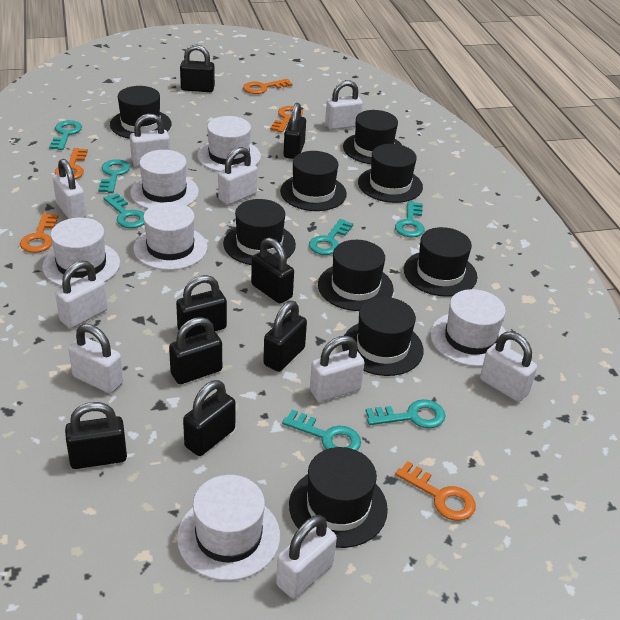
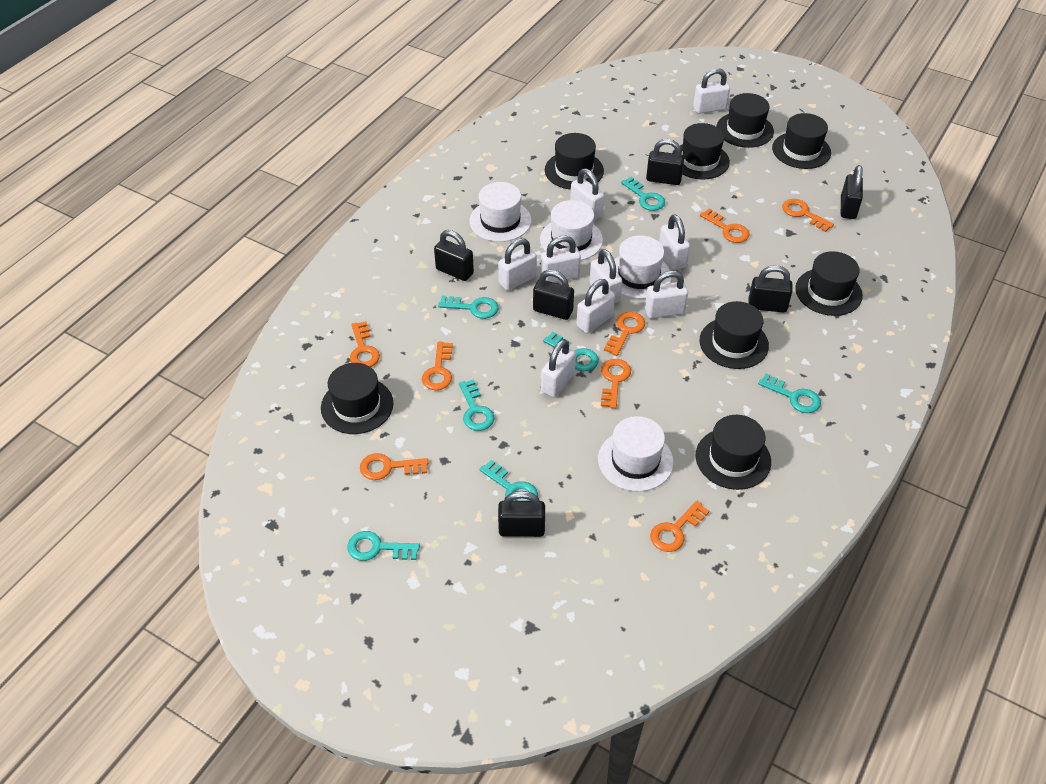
black hat: [110,86,171,139] [223,199,296,265] [280,151,347,211] [289,447,388,548] [318,240,394,311] [342,297,424,376] [343,110,402,164] [358,144,423,203] [404,227,477,297] = 9 -> [321,363,393,434] [545,133,604,190] [672,123,730,179] [696,415,771,490] [700,301,769,369] [716,93,774,148] [772,113,831,169] [795,251,863,316] = 8
black padlock: [65,402,127,469] [169,317,222,384] [176,275,227,338] [180,45,215,92] [183,380,236,456] [251,238,294,304] [263,301,307,372] [283,103,306,159] = 8 -> [434,230,474,281] [498,491,545,537] [533,270,574,320] [646,139,685,185] [748,265,793,313] [841,165,863,219] = 6
orange key: [20,213,59,253] [55,148,88,179] [243,79,292,94] [270,106,303,133] [395,461,476,521] = 5 -> [350,321,380,367] [360,453,428,480] [422,342,453,390] [601,359,631,409] [604,312,645,356] [650,501,709,552] [700,208,750,243] [782,199,834,232] = 8
white hat: [42,217,120,286] [130,150,199,209] [133,202,207,270] [177,475,280,581] [197,116,261,172] [430,289,511,367] = 6 -> [469,182,531,242] [540,200,603,260] [598,416,674,492] [614,235,672,299] = 4

